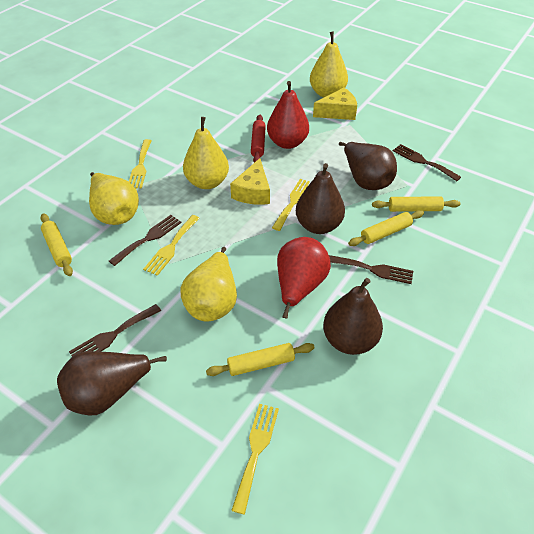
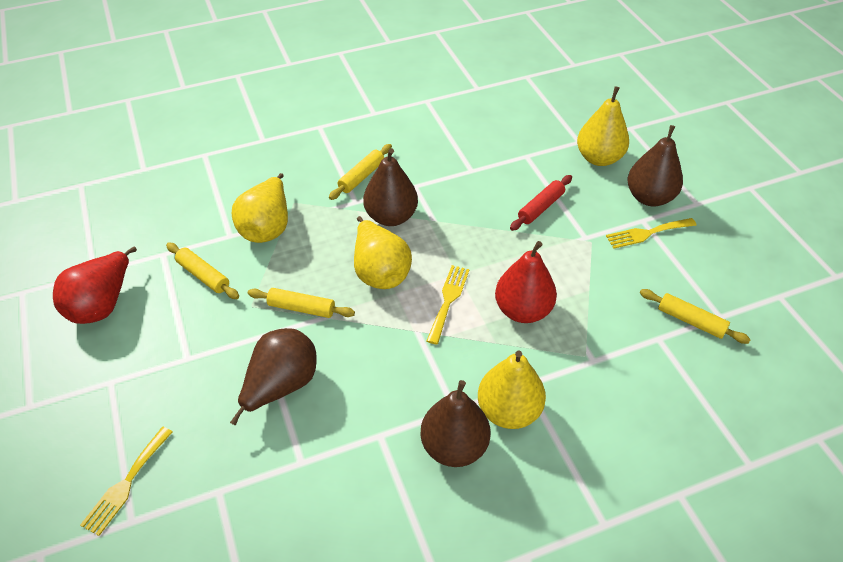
brown fork: [69,304,161,357] [109,215,181,266] [329,255,413,284] [393,144,461,181] = 4 -> none = 0
yellow cheese: [230,158,270,205] [313,88,357,120] = 2 -> none = 0
yellow fork: [129,139,152,189] [143,215,200,276] [231,404,279,515] [272,179,310,231] = 4 -> [80,427,172,536] [427,265,470,344] [606,218,697,249] = 3

